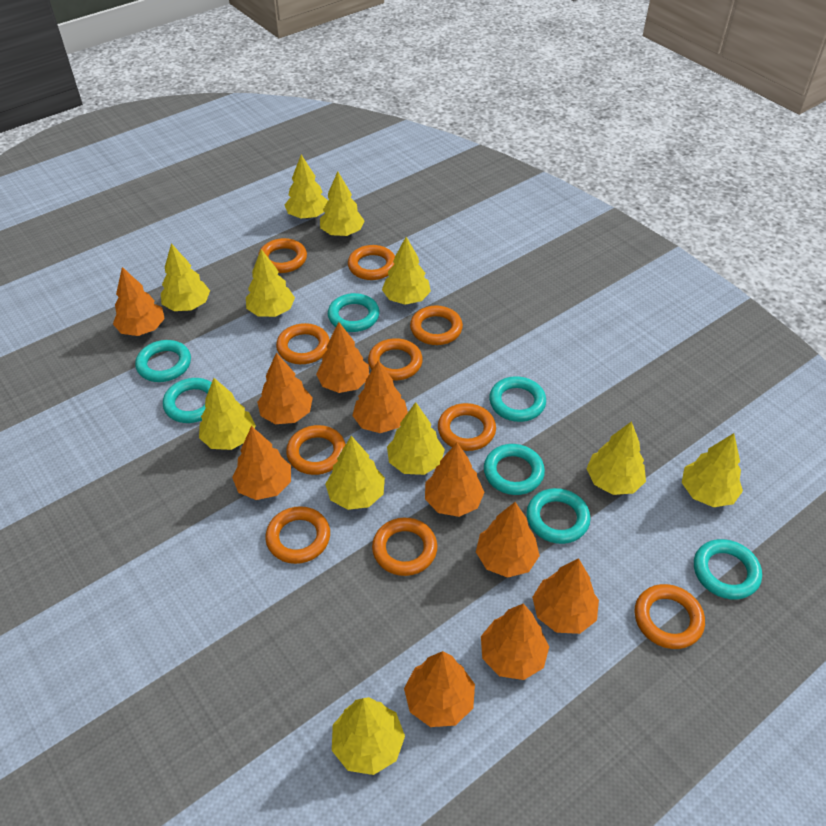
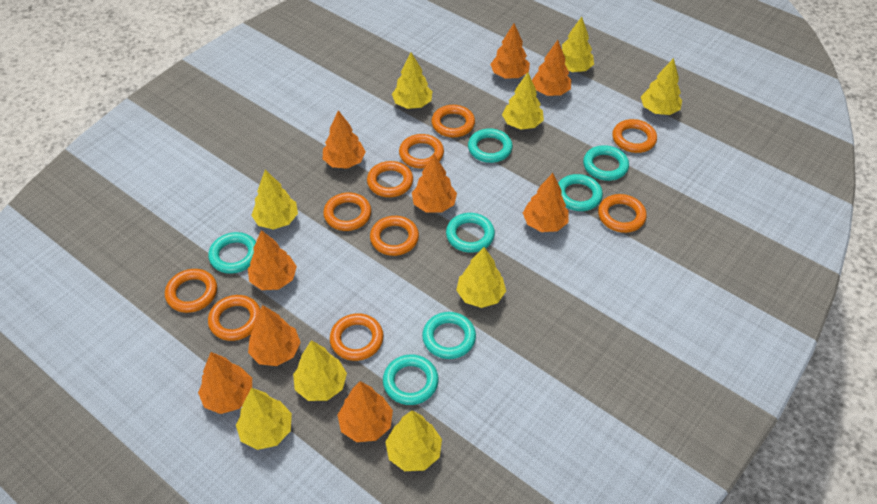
orange tree: [113,267,165,336] [232,426,291,500] [257,353,313,424] [316,322,369,393] [352,361,408,433] [404,651,475,727] [425,443,485,517] [476,502,540,578] [481,604,549,680] [532,558,599,634] = 10 -> [198,352,252,414] [248,230,297,290] [248,305,301,366] [323,110,366,169] [338,381,393,442] [412,154,457,213] [490,23,530,79] [523,173,569,232] [532,40,571,96] = 9
yellow tree: [161,243,210,311] [199,378,256,450] [246,249,295,317] [285,155,328,219] [320,171,364,236] [325,436,385,510] [332,697,405,775] [382,237,431,305] [387,402,445,475] [586,421,646,495] [682,433,743,507] = 11 -> [236,388,292,450] [251,170,298,229] [293,340,347,401] [385,411,442,471] [392,52,432,109] [456,247,506,308] [502,72,544,130] [562,17,594,72] [641,58,682,115] = 9

